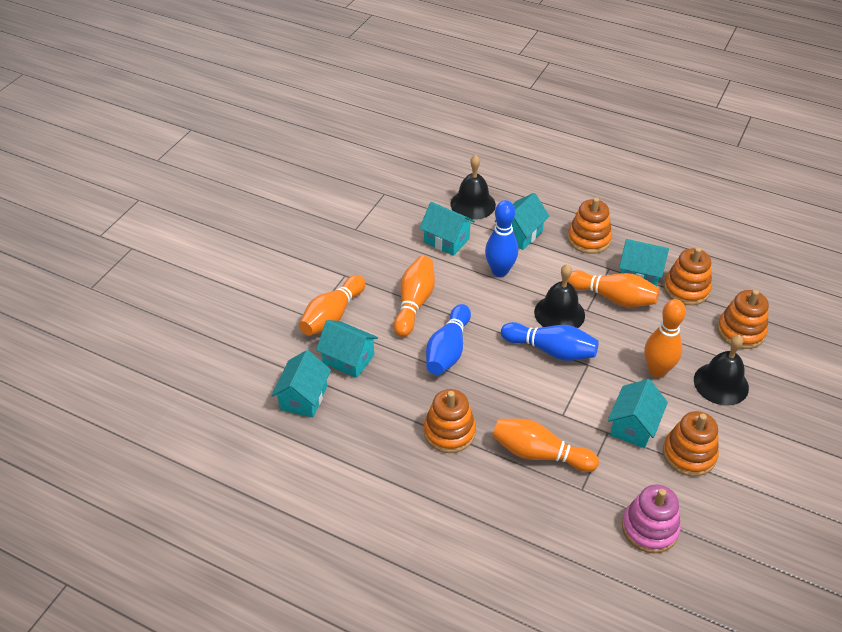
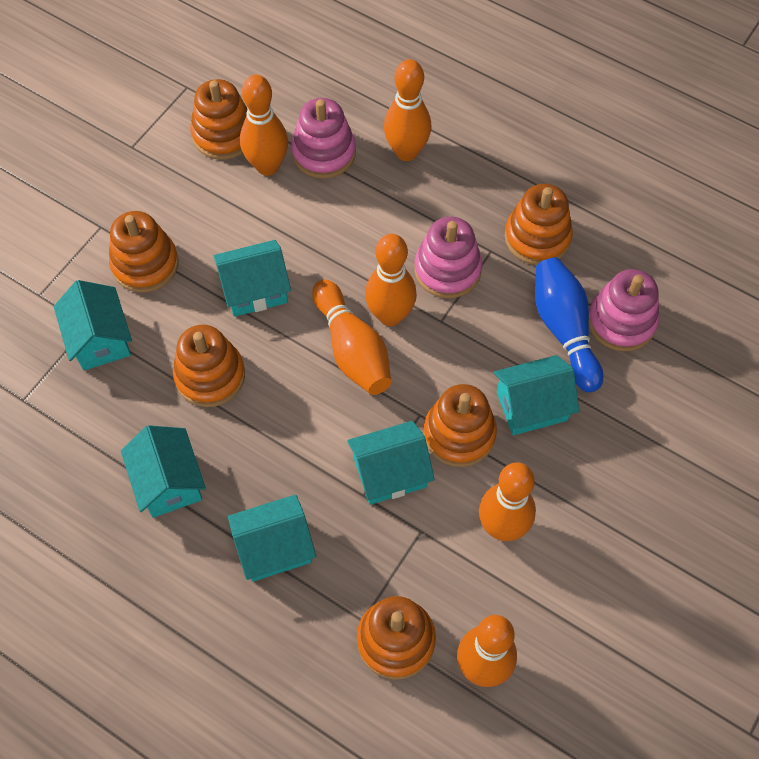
black bell: [451,155,496,220] [534,264,585,328] [694,335,749,405] = 3 -> none = 0
blue bowling pin: [426,304,471,375] [485,200,518,277] [501,322,599,361] = 3 -> [535,257,603,392] = 1
orange bowling pin: [299,275,365,336] [394,256,435,337] [492,419,599,472] [567,270,660,307] [644,299,686,377] = 5 -> [240,75,288,176] [312,280,391,395] [365,234,417,326] [384,59,432,161] [457,615,517,687] [479,462,536,541] = 6
orange stacking toy: [424,389,476,453] [568,197,612,254] [663,411,719,477] [664,247,712,305] [717,289,769,349] = 5 -> [109,211,179,293] [173,325,245,407] [190,79,247,160] [357,596,436,680] [424,384,497,467] [505,184,573,265] = 6
pink stacking toy: [622,485,681,554] = 1 -> [291,98,356,179] [414,217,483,298] [589,269,659,351] = 3

